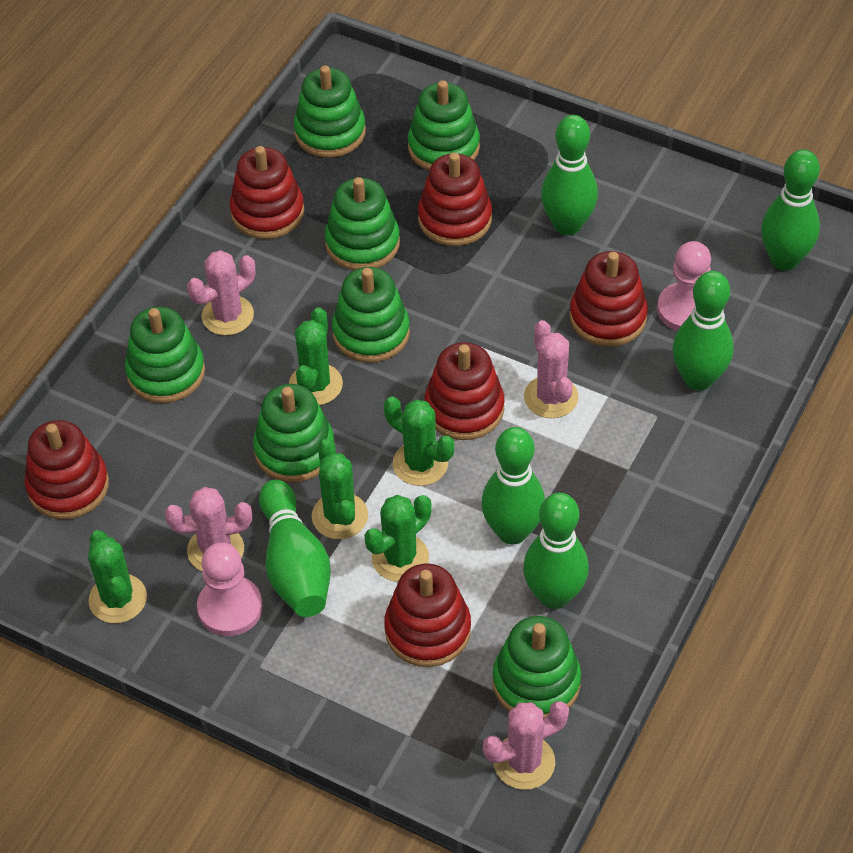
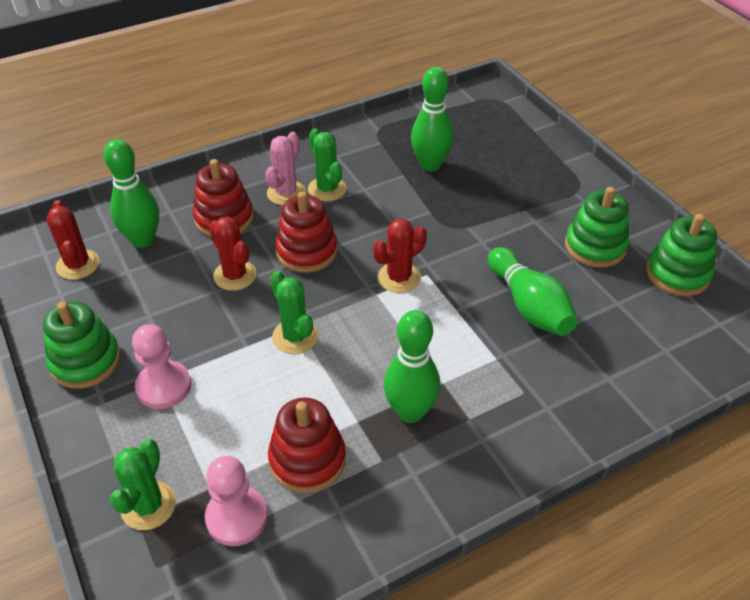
green bowling pin: [259,479,331,617] [481,427,545,545] [523,493,589,609] [541,115,598,236] [672,271,734,391] [761,149,820,270] = 6 -> [104,139,159,248] [384,310,441,423] [411,67,453,172] [488,247,578,336] = 4
green cactus: [88,530,147,623] [289,307,343,405] [312,439,368,539] [364,495,432,582] [384,396,454,486] = 5 -> [110,439,176,530] [270,271,318,354] [308,128,347,201] = 3
green stacking toy: [125,307,205,403] [253,384,335,482] [294,66,366,158] [325,177,400,270] [332,267,410,363] [408,80,480,170] [493,616,581,718] = 7 -> [43,301,121,389] [565,187,629,268] [646,214,717,296] = 3
pink cactus: [165,487,252,571] [187,250,255,335] [483,701,569,790] [524,320,578,418] = 4 -> [266,132,306,205] = 1
red cactus: none = 0 -> [46,200,99,280] [209,216,257,291] [373,219,427,293] = 3
red stacking toy: [25,420,109,520] [229,146,304,239] [384,564,471,667] [418,153,492,246] [425,342,504,440] [570,251,648,347] = 6 -> [193,159,254,237] [268,398,346,493] [275,192,338,273] = 3

